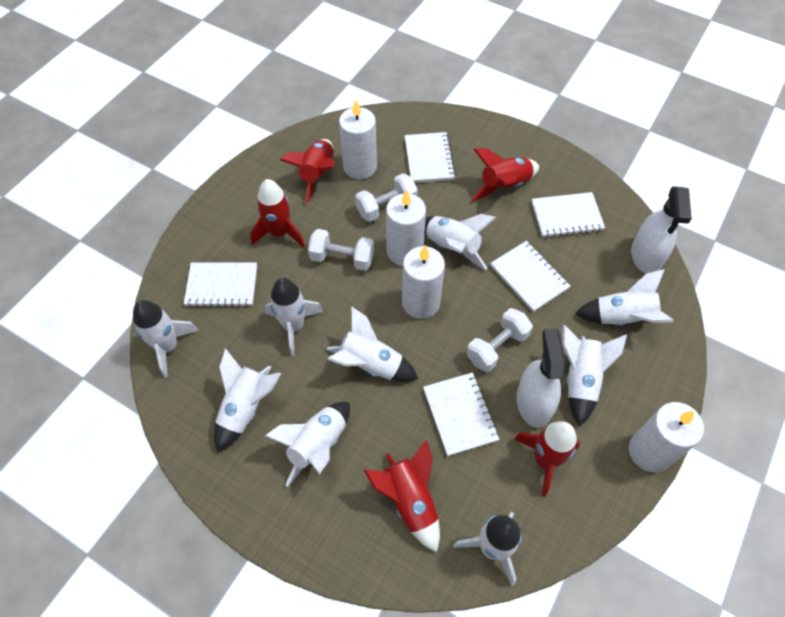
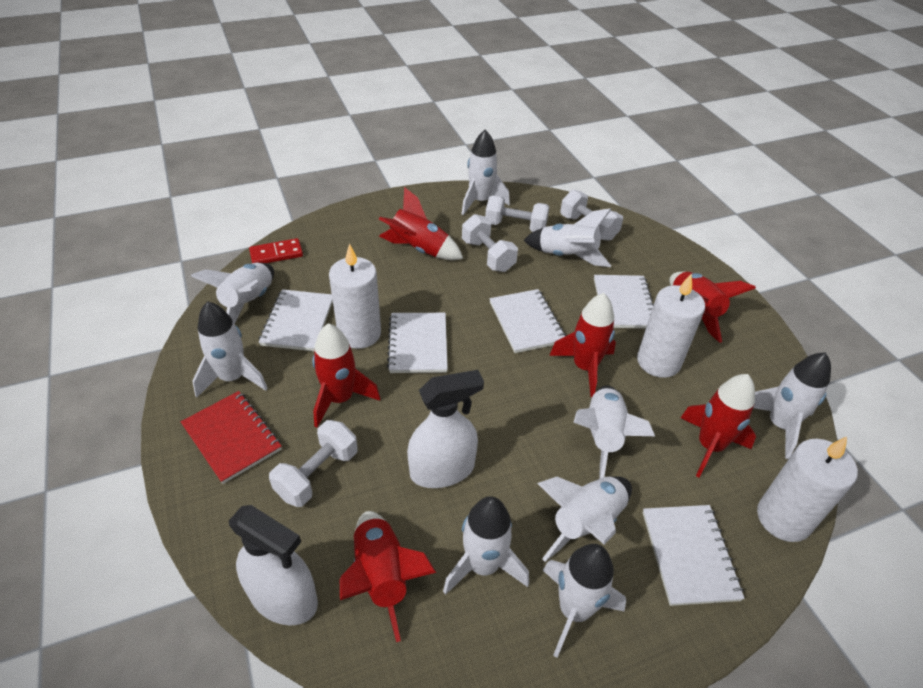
red domino: none = 0 -> [249,238,303,263] = 1
red notebook: none = 0 -> [181,391,282,484] = 1
red rocket: [250,179,305,248] [280,139,335,204] [364,440,440,552] [471,148,540,201] [514,421,580,497] = 5 -> [312,323,380,427] [340,511,436,642] [379,187,463,260] [549,293,616,397] [669,272,756,343] [681,374,756,478] = 6
white candle: [339,100,377,179] [386,189,426,266] [402,245,445,319] [629,402,704,473] = 4 -> [329,244,381,349] [637,273,705,378] [757,437,858,542] = 3
white dumbbell: [308,229,374,271] [355,173,418,222] [466,308,533,372] = 3 -> [269,420,358,507] [462,214,518,272] [485,195,549,232] [560,190,623,241] = 4

